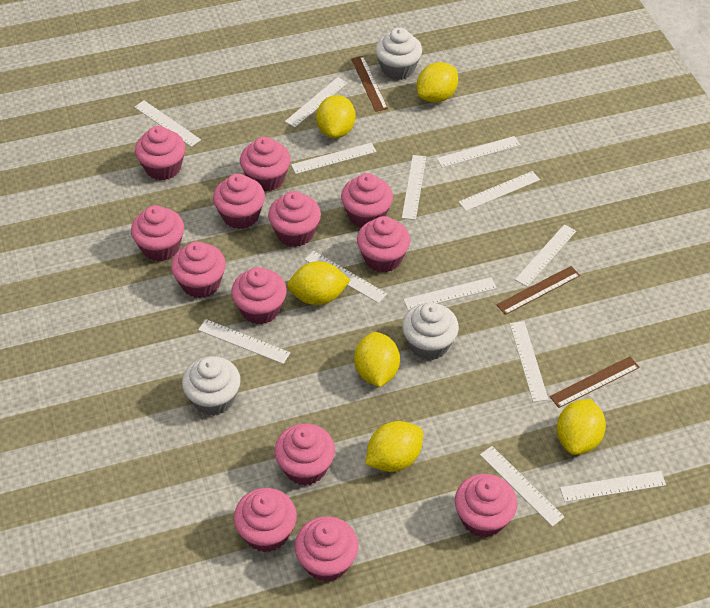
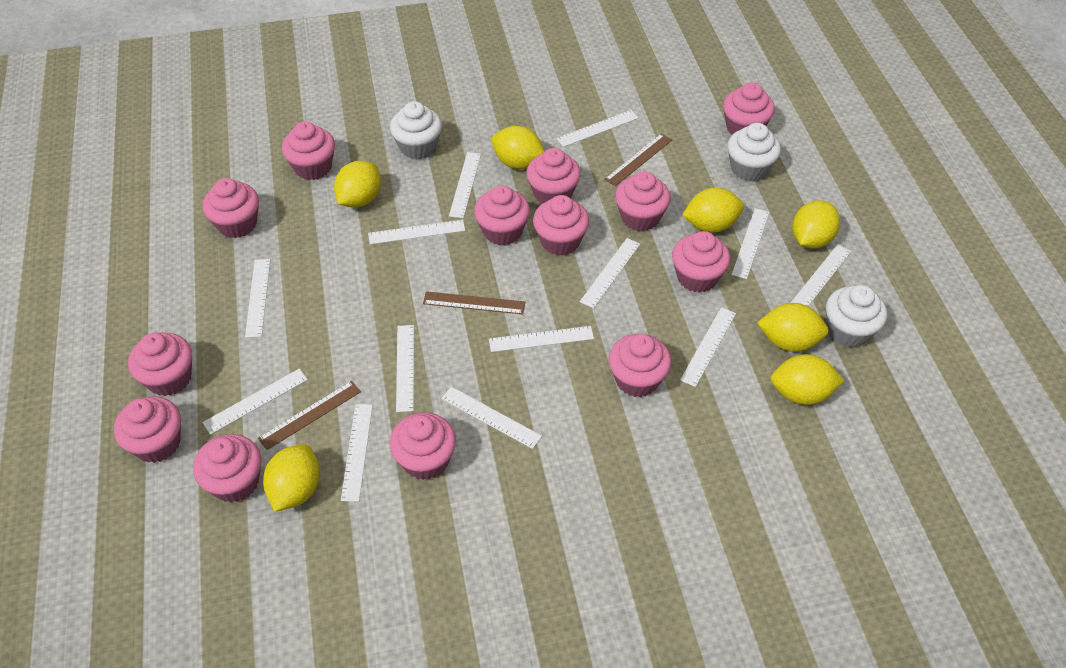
yellow lemon: [287,261,350,305] [316,95,356,138] [354,332,400,387] [365,421,423,472] [417,62,458,103] [557,399,606,455] = 6 -> [263,444,320,512] [334,161,381,208] [492,126,545,169] [682,188,744,233] [757,303,829,352] [771,354,845,405] [792,200,840,249] = 7

